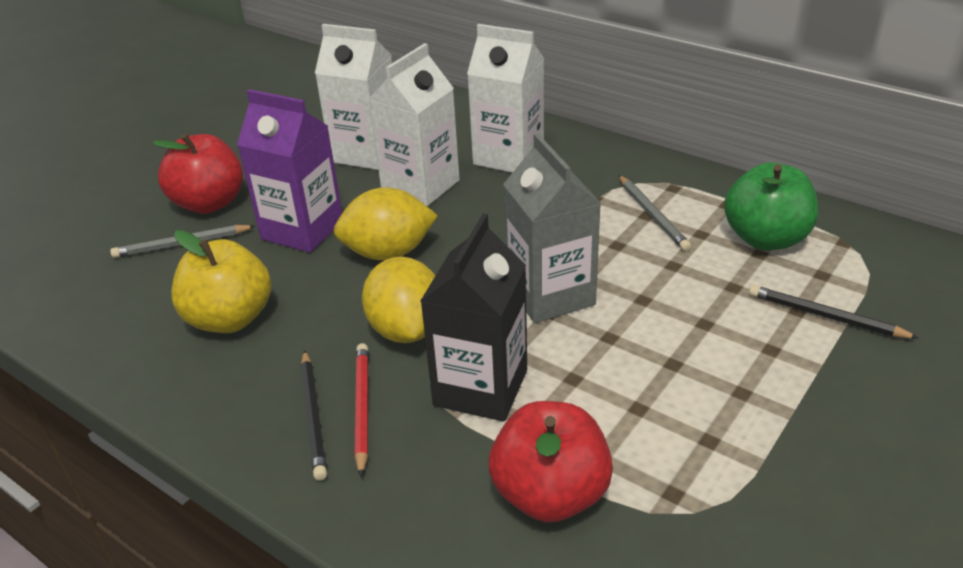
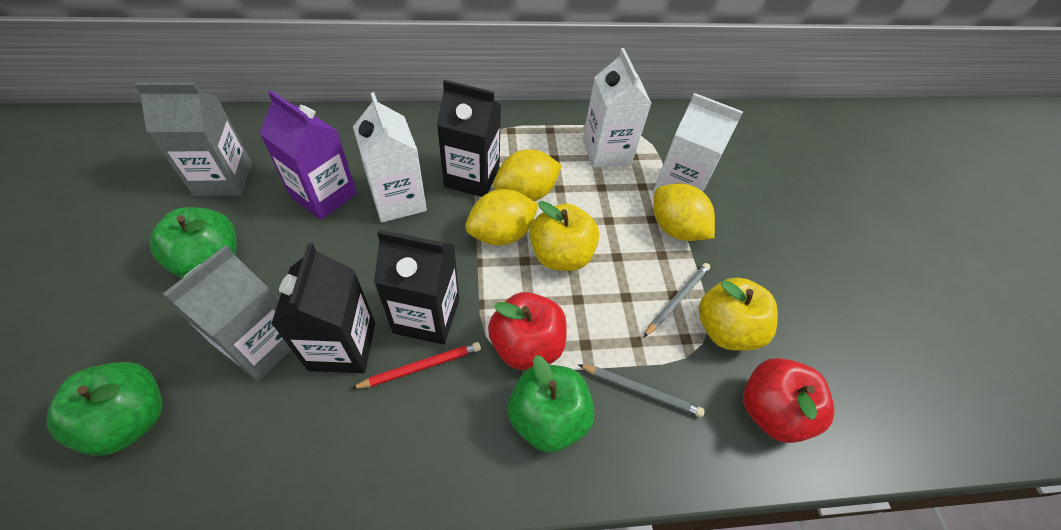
black carton: [420,213,527,422] = 1 -> [271,243,375,373] [374,230,459,345] [437,80,501,197] = 3
black pencil: [301,350,327,481] [749,285,919,339] = 2 -> none = 0
green apple: [724,162,818,250] = 1 -> [47,362,162,456] [150,207,236,278] [508,355,595,452] = 3
grey carton: [503,133,601,323] = 1 -> [134,83,252,196] [163,245,291,381] = 2
yellow apple: [171,230,272,333] = 1 -> [530,201,599,271] [699,278,778,351] = 2
yellow lemon: [334,187,438,260] [362,257,435,343] = 2 -> [465,189,539,246] [494,149,562,201] [654,183,715,241] = 3

